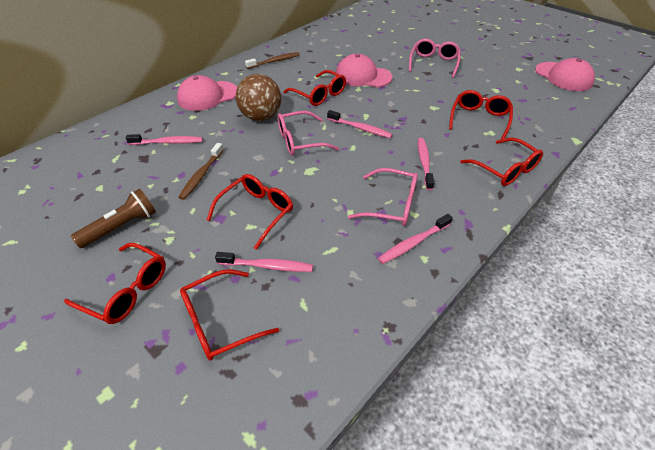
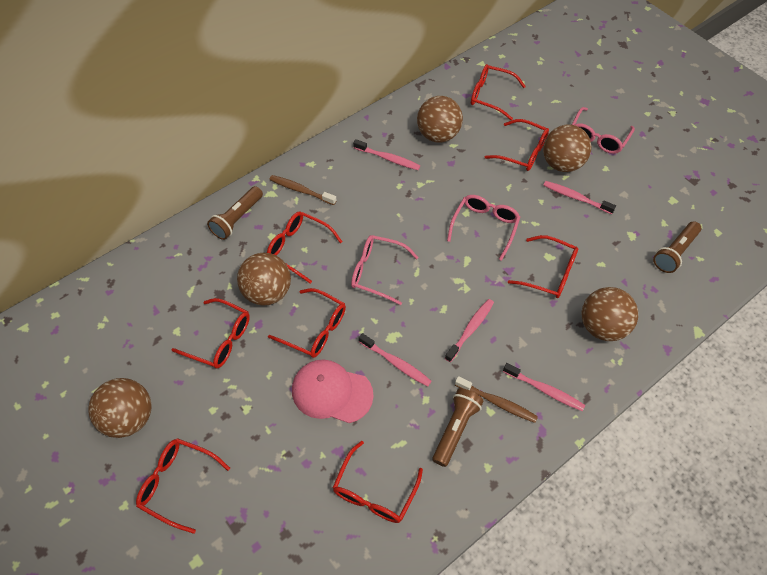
brown ball: [236,74,281,121] = 1 -> [88,378,152,438] [237,252,291,305] [417,96,463,142] [543,125,591,172] [582,287,638,341] = 5
brown flashlight: [71,188,156,248] = 1 -> [207,186,263,240] [432,388,484,467] [653,221,701,273] = 3
pink cap: [177,75,237,111] [336,54,392,87] [535,58,595,91] = 3 -> [292,360,374,423] = 1
red glasses: [64,243,166,324] [180,269,279,361] [207,174,293,250] [283,70,346,106] [449,90,513,139] [460,138,543,186] = 6 -> [136,438,230,534] [171,298,250,368] [267,211,342,283] [268,288,346,358] [333,441,423,523] [471,64,526,120] [485,119,549,171] [508,235,578,298] = 8

